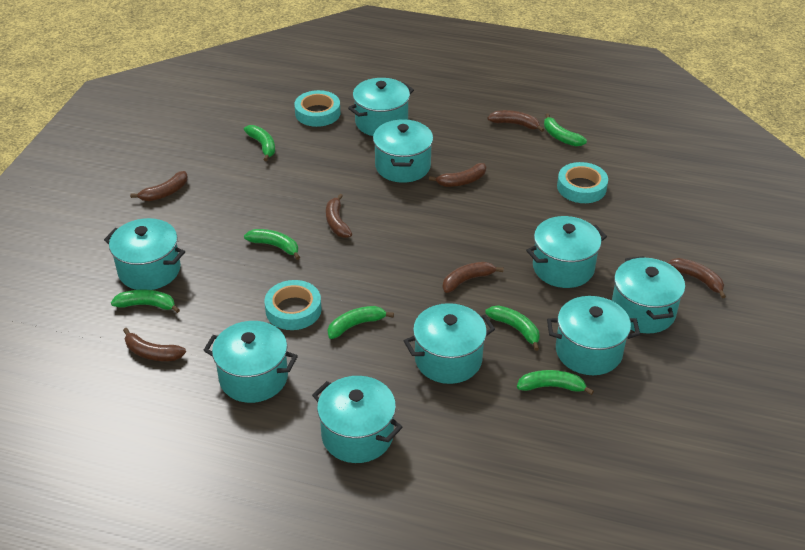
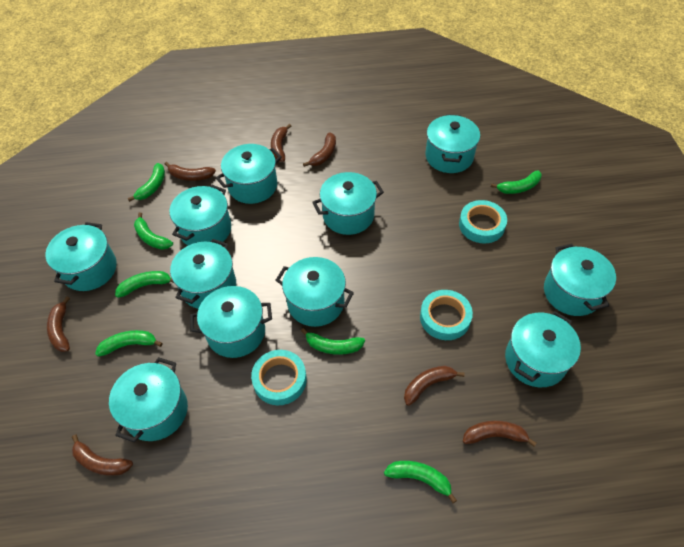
turquoise pot: [104,218,185,290] [203,321,298,403] [312,376,403,463] [348,78,414,136] [373,119,433,183] [404,303,495,384] [526,216,607,288] [547,296,640,375] [612,256,685,334] = 9 -> [45,222,117,291] [109,357,188,442] [169,185,231,246] [170,239,236,309] [190,286,272,358] [216,144,282,204] [276,257,354,327] [312,172,384,235] [425,114,480,173] [505,311,581,387] [544,243,616,316] = 11

